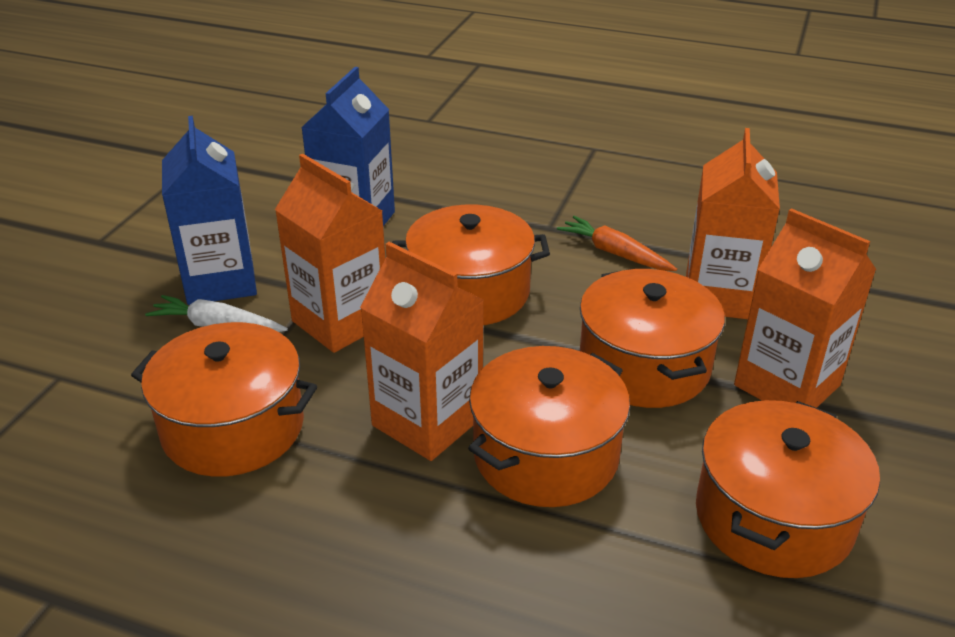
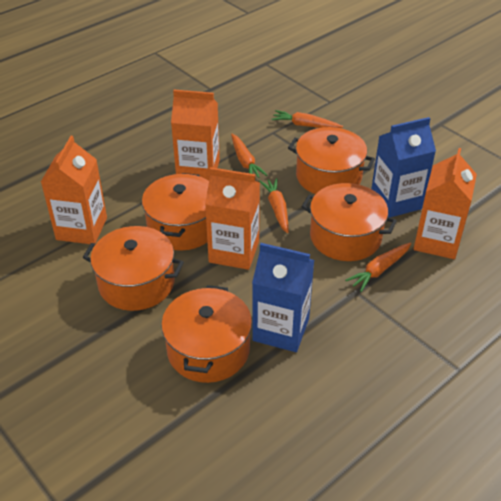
orange carrot: [557,216,677,271] = 1 -> [231,134,267,178] [259,178,289,233] [271,110,343,128] [345,242,411,292] = 4
white carrot: [145,295,288,332] = 1 -> none = 0

